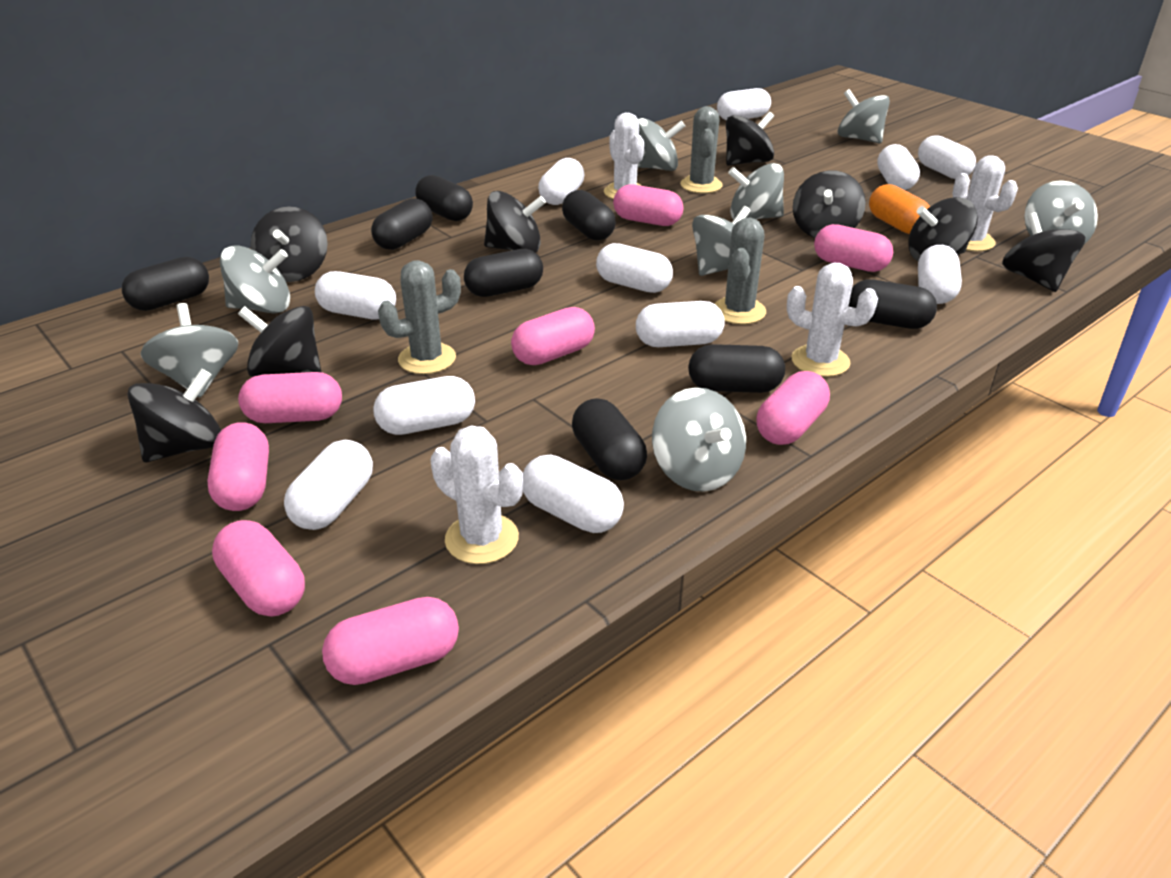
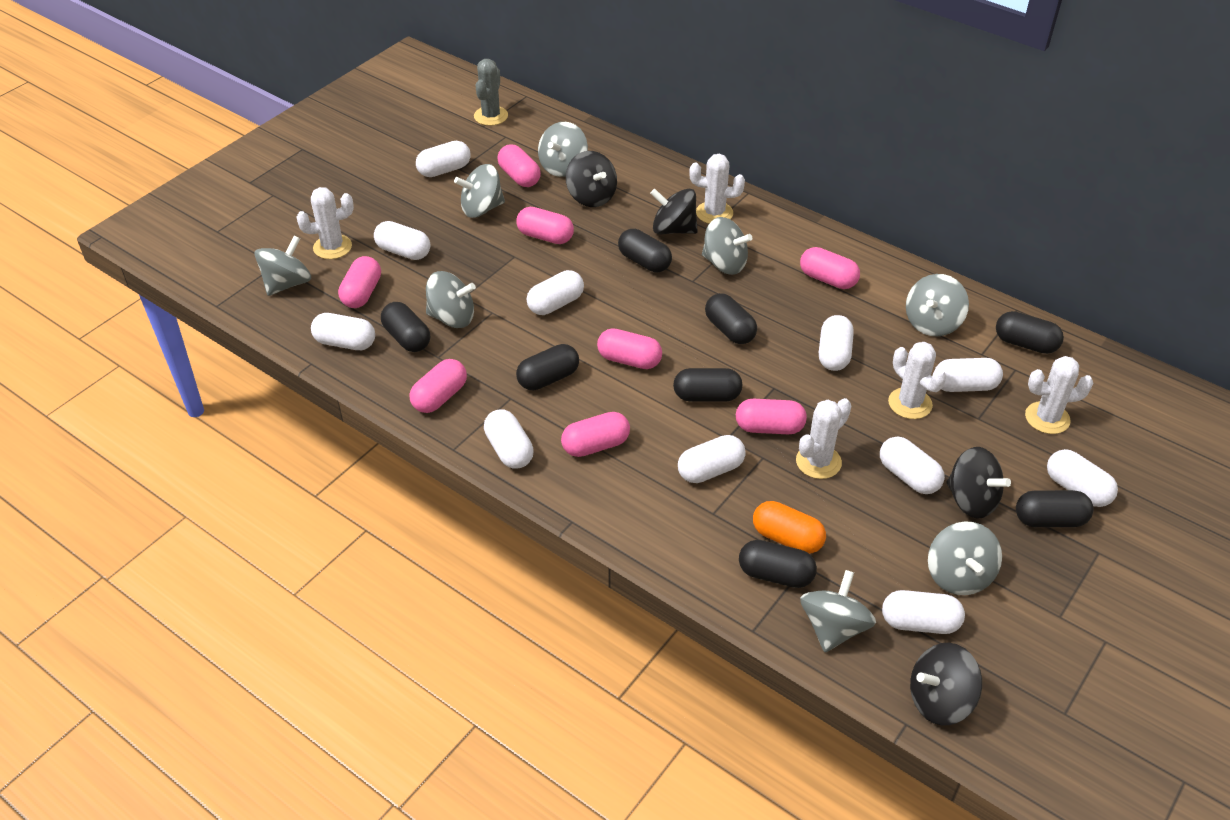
black spinning top: [127,369,221,462] [238,306,321,377] [251,206,328,282] [484,191,546,253] [726,111,774,166] [793,170,866,238] [908,197,978,261] [1002,212,1085,292] = 8 -> [566,151,617,207] [650,189,698,234] [910,643,982,725] [946,447,1011,518] = 4
grey cactus: [378,260,461,374] [680,106,723,193] [714,218,766,324] = 3 -> [474,59,508,126] = 1
white cactus: [430,425,523,564] [604,113,644,199] [787,263,878,377] [952,155,1018,251] = 4 -> [296,187,354,259] [689,154,745,224] [796,398,851,479] [888,342,947,419] [1025,356,1093,434] = 5

